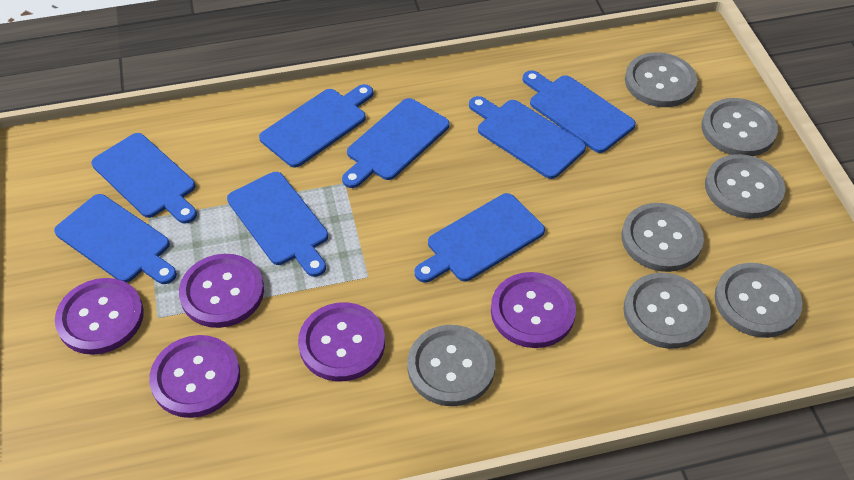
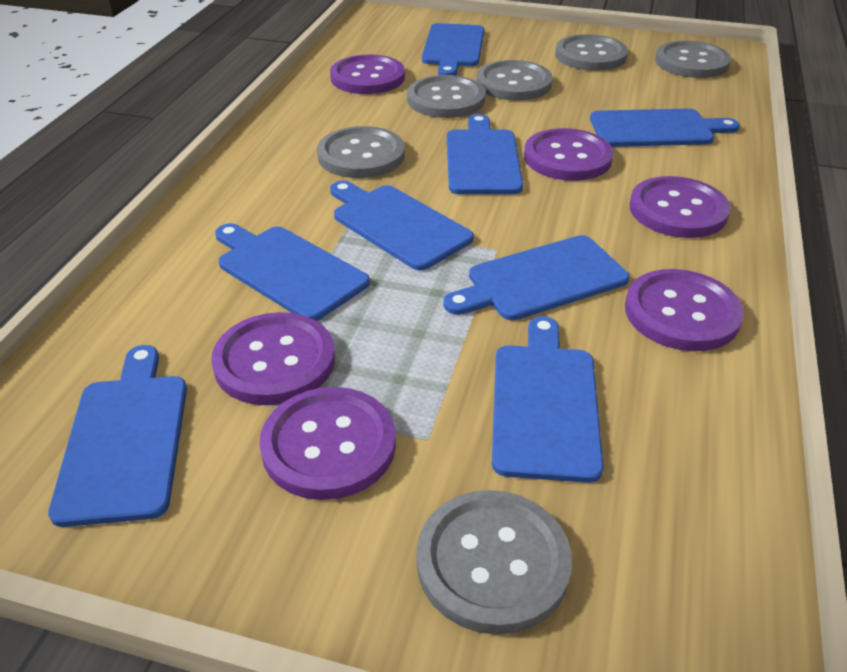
grey button: [407,325,495,406] [622,203,704,272] [623,273,711,349] [625,52,697,107] [702,98,778,156] [705,154,785,219] [715,263,803,338] = 7 -> [317,126,405,178] [407,75,485,118] [416,490,572,635] [476,60,553,101] [555,34,628,71] [655,41,731,78] = 6
purple button: [55,278,144,355] [149,335,240,418] [179,254,264,328] [298,302,385,382] [491,272,576,348] = 5 -> [211,312,335,405] [259,387,396,500] [330,54,405,94] [524,128,614,181] [625,269,744,351] [629,176,731,238] = 6

